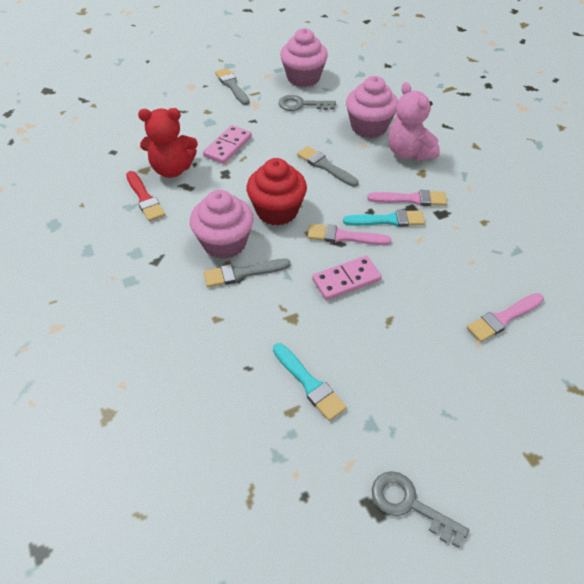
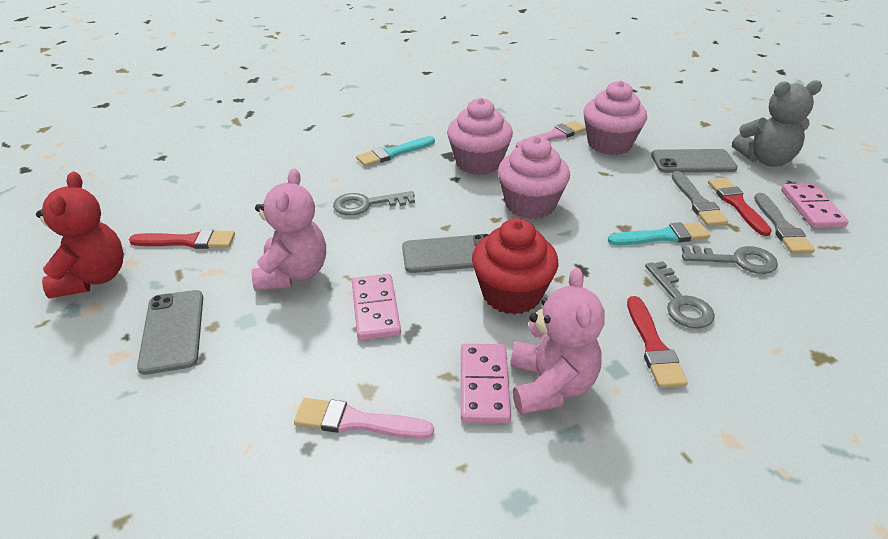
grey brush: [203,259,291,287] [215,68,250,105] [297,146,359,187] = 3 -> [671,171,728,226] [754,193,815,254] = 2
grey key: [278,95,336,111] [372,471,469,548] = 2 -> [333,191,415,216] [645,261,715,328] [682,246,778,274] = 3
grey phone: none = 0 -> [137,290,203,375] [402,234,489,273] [651,149,738,173] = 3
grey teddy bear: none = 0 -> [732,80,822,167] = 1
pink brush: [308,224,391,245] [367,190,447,206] [467,293,544,342] = 3 -> [294,398,434,439] [516,121,586,148] = 2
pink domino: [203,125,252,164] [312,256,382,300] = 2 -> [352,274,401,340] [461,344,511,423] [781,183,849,228] = 3
pink teddy bear: [388,82,440,161] = 1 -> [252,168,326,291] [510,268,605,415] = 2
red brush: [126,171,165,221] = 1 -> [129,229,235,249] [627,296,688,388] [708,178,772,236] = 3

